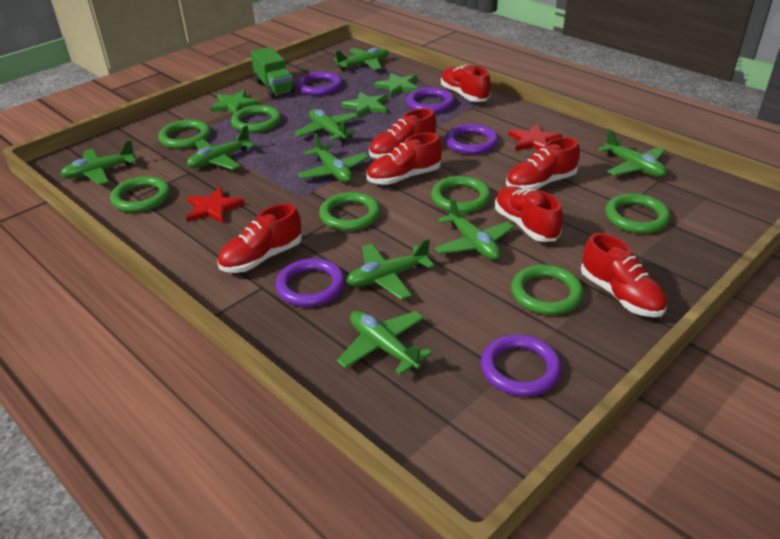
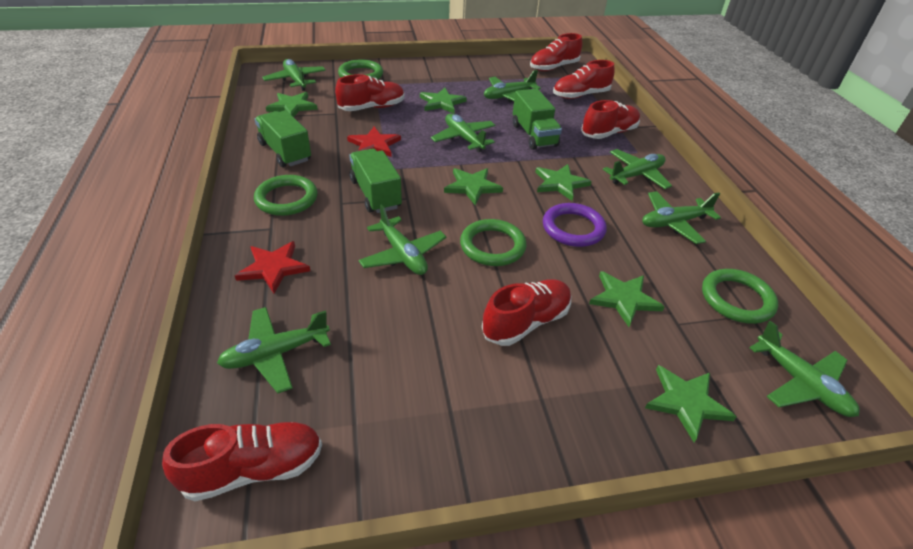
green plane: [60,140,136,185] [187,125,255,170] [294,109,359,143] [297,133,369,183] [334,47,389,71] [337,311,432,375] [346,238,435,300] [434,197,514,260] [598,129,667,177] = 9 -> [217,307,331,393] [262,59,326,91] [358,204,446,275] [431,114,496,152] [484,70,541,103] [603,149,672,189] [642,191,721,244] [749,321,859,417] = 8
green ring: [110,176,170,213] [159,119,211,149] [231,105,281,133] [319,192,380,231] [431,176,491,213] [511,264,584,315] [605,193,670,234] = 7 -> [254,175,317,216] [338,60,383,80] [460,219,527,266] [702,269,778,324] = 4
green star: [210,90,259,114] [341,92,387,118] [374,73,418,97] = 3 -> [266,92,318,117] [420,88,467,114] [444,168,503,205] [535,164,592,201] [589,271,665,327] [645,365,737,442] = 6
green truck: [251,47,295,98] = 1 -> [255,110,311,167] [349,149,402,213] [513,89,562,150] = 3
purple ring: [276,258,345,307] [296,71,342,96] [406,87,455,114] [445,124,498,155] [481,334,562,397] = 5 -> [543,203,607,247] = 1
red shoe: [217,203,302,273] [367,133,442,185] [369,108,436,159] [441,65,491,102] [495,186,563,242] [506,137,580,190] [581,233,667,317] = 7 -> [162,422,322,501] [335,74,404,111] [482,279,571,346] [530,33,582,71] [553,60,615,99] [581,100,640,139] = 6

